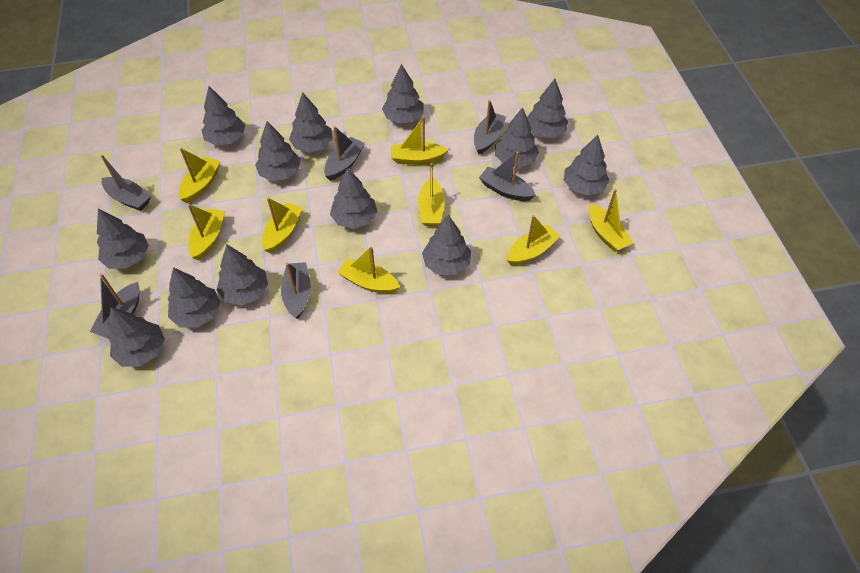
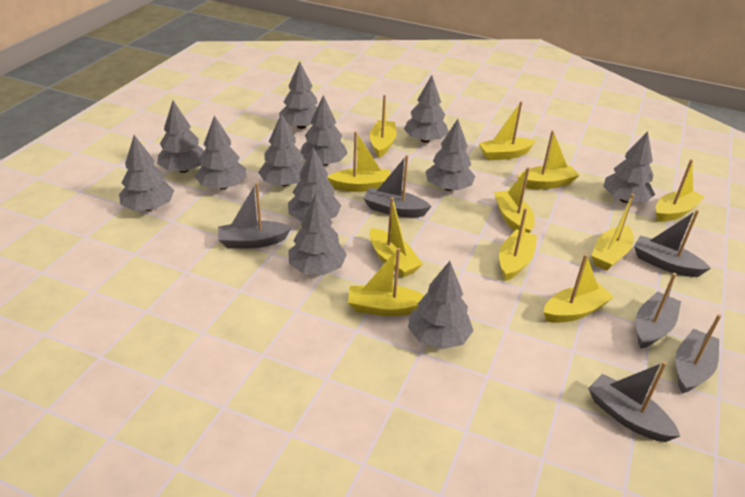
grey tree: [97,208,149,269] [108,307,165,367] [168,267,221,328] [202,86,245,146] [217,244,268,305] [255,121,300,181] [289,92,333,153] [330,168,377,229] [382,64,424,124] [422,215,471,275] [495,107,539,168] [527,79,568,138] [564,135,609,195] = 13 -> [119,135,174,211] [157,101,204,173] [195,116,247,190] [258,113,304,186] [279,61,318,129] [288,147,341,221] [288,194,347,275] [300,95,348,166] [404,75,449,143] [408,261,473,349] [426,119,475,191] [603,131,655,203] = 12
yellow boat: [179,148,221,203] [188,204,225,260] [262,198,302,253] [337,246,400,293] [391,116,448,165] [418,163,445,226] [507,215,560,265] [589,189,633,252] = 8 -> [327,131,391,192] [348,248,425,316] [369,95,396,158] [369,197,423,278] [479,101,536,160] [494,167,535,233] [499,208,537,281] [518,130,579,189] [544,254,614,323] [591,194,634,270] [655,159,705,222] = 11

